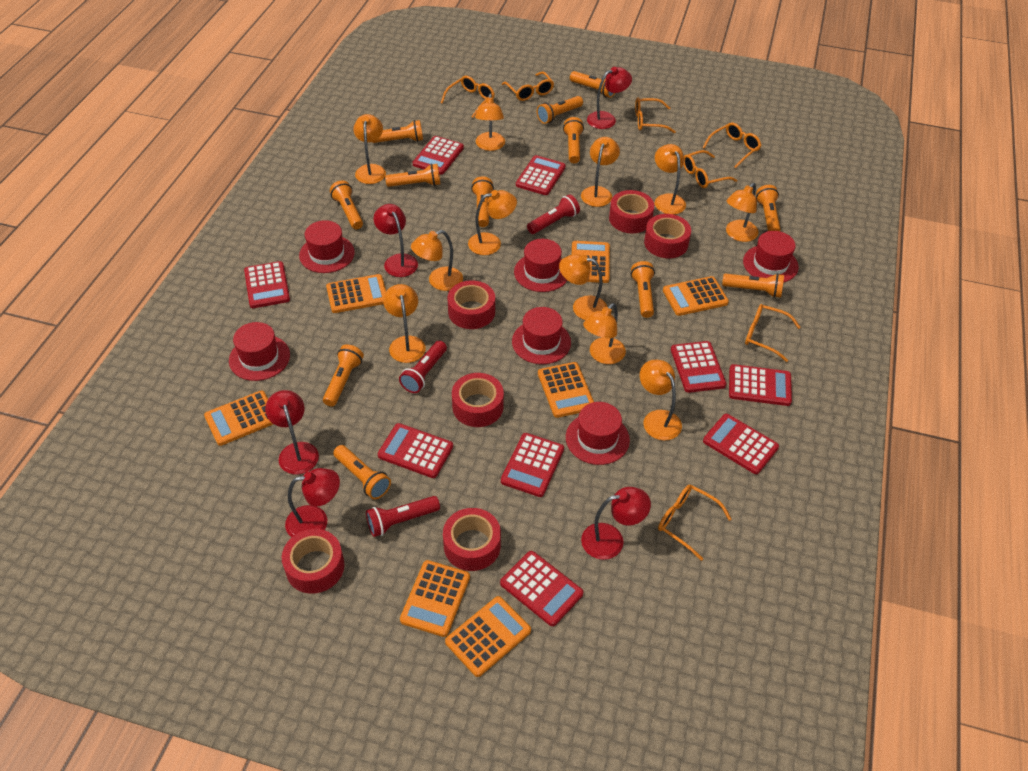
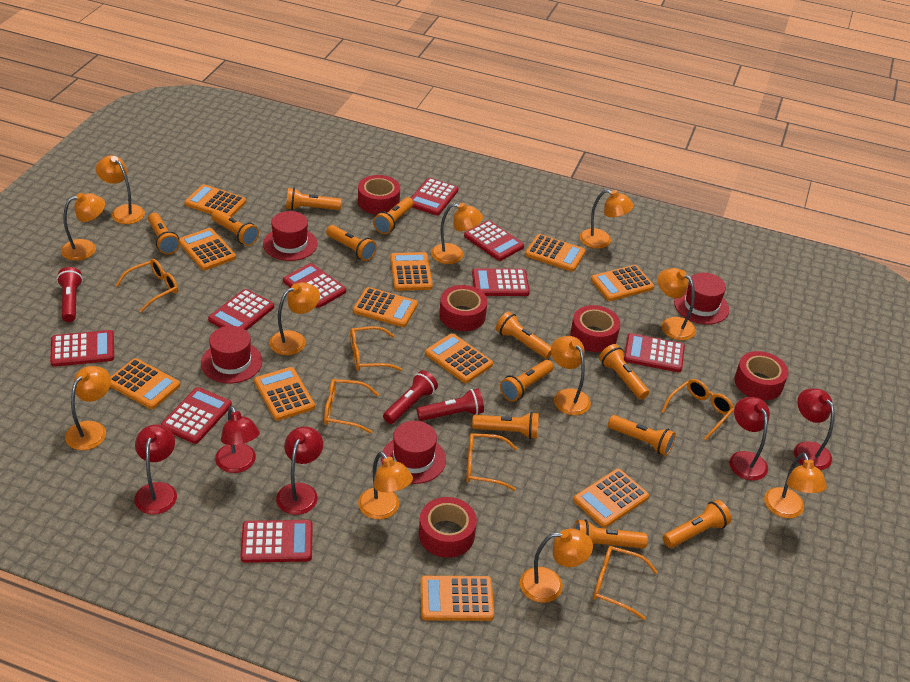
orange calculator: [204,390,273,446] [326,274,386,313] [400,560,470,637] [445,596,531,677] [538,362,594,418] [572,241,610,283] [663,276,729,316] = 7 -> [110,358,180,409] [179,228,236,270] [184,184,246,217] [254,367,315,421] [353,287,418,327] [390,252,433,291] [421,576,494,621] [425,333,493,383] [525,234,586,272] [573,469,649,528] [591,265,654,301] = 11
orange glasses: [441,76,495,118] [502,71,554,101] [635,98,676,133] [658,484,732,561] [683,150,737,188] [703,122,761,168] [745,304,801,362] = 7 -> [115,259,178,312] [324,379,379,434] [350,326,402,371] [466,433,517,491] [593,546,658,620] [661,379,734,440] = 6
red hat: [229,322,290,381] [299,220,355,273] [512,307,571,364] [514,239,567,292] [566,402,630,465] [743,231,799,283] = 6 -> [201,326,263,384] [263,211,317,261] [381,421,446,484] [674,273,729,324] = 4
red tape: [282,529,344,593] [443,508,501,571] [447,280,495,329] [452,373,504,427] [609,190,654,233] [644,214,691,258] = 6 -> [358,175,400,215] [419,497,477,558] [439,285,487,331] [570,305,620,352] [734,351,788,400] = 5

